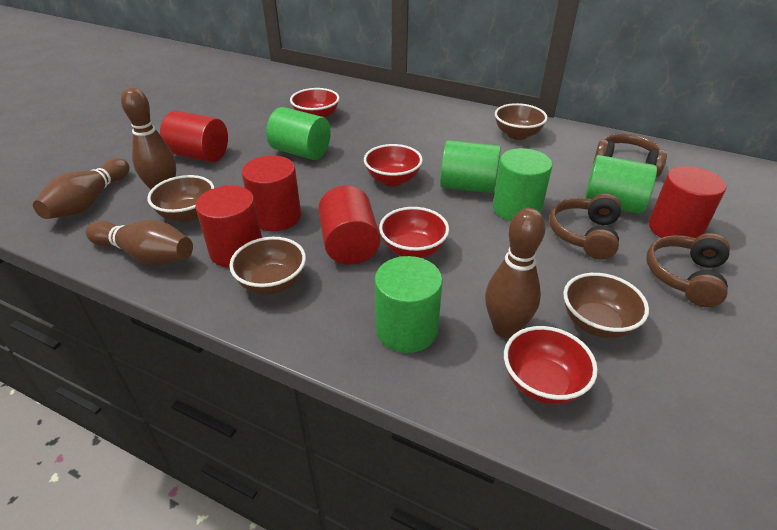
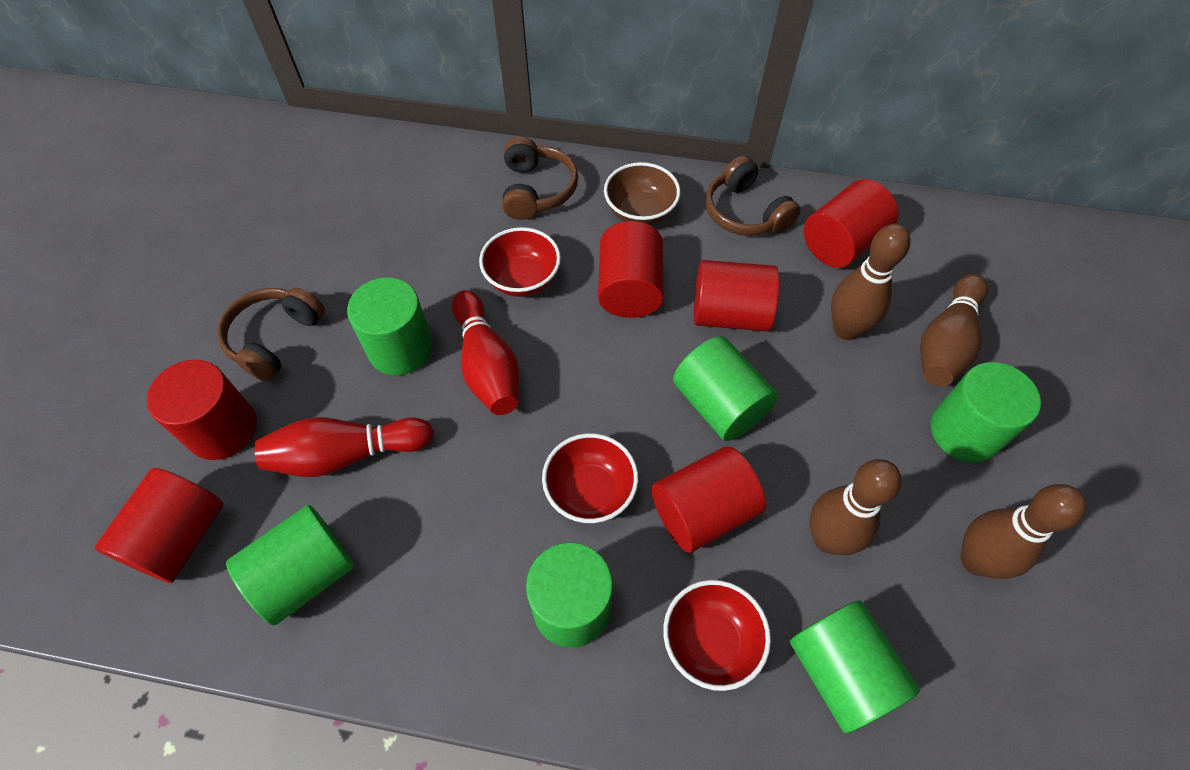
brown bowl: [147,175,214,222] [229,237,306,294] [495,103,548,140] [563,273,649,338] = 4 -> [604,162,681,225] = 1
green cylinder: [266,107,331,160] [375,256,443,353] [440,140,501,193] [493,148,552,221] [585,155,657,214] = 5 -> [226,505,354,625] [347,277,433,375] [526,542,613,648] [673,336,778,441] [790,600,920,733] [931,362,1041,463] = 6
red bowl: [290,88,339,118] [364,144,423,186] [379,207,449,258] [504,326,598,404] = 4 -> [479,227,561,297] [542,433,638,523] [663,580,771,691] = 3
red bowling pin: none = 0 -> [255,417,434,477] [452,290,519,415] = 2
red cylinder: [160,111,228,162] [195,186,262,268] [242,155,301,231] [318,186,380,265] [649,166,726,238] = 5 -> [95,468,223,583] [147,360,257,460] [598,221,664,318] [652,446,766,553] [694,260,779,331] [803,179,898,268] = 6

